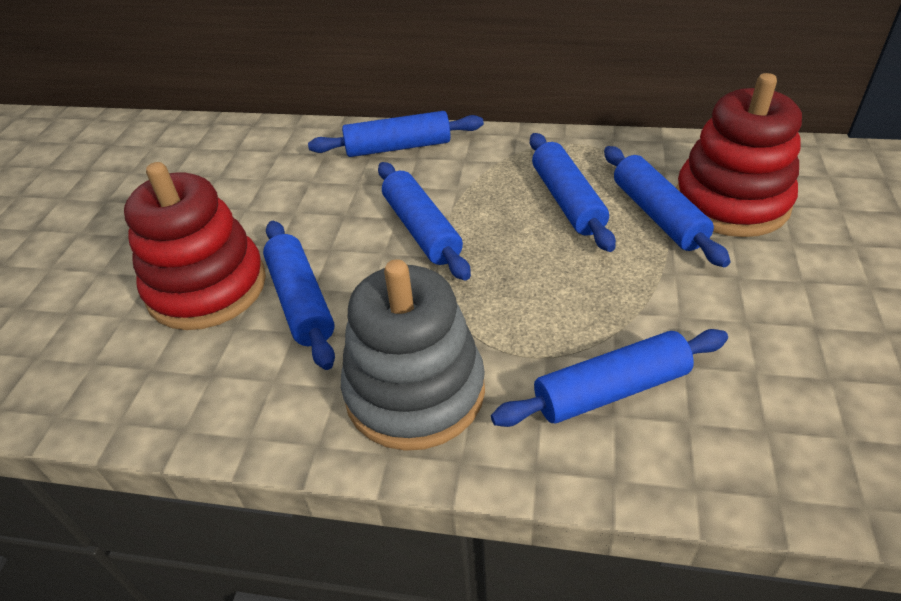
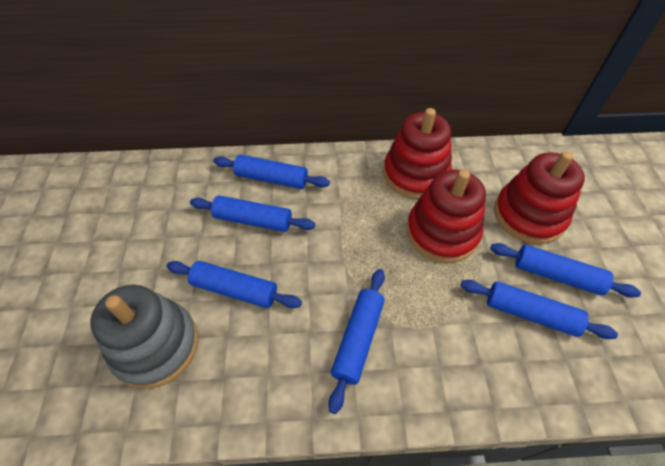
red stacking toy: [124,162,266,330] [676,73,802,237] = 2 -> [383,108,452,199] [407,169,486,263] [494,151,585,244] = 3

